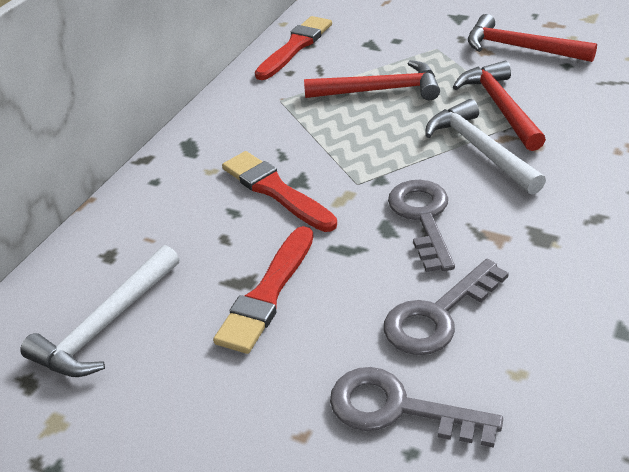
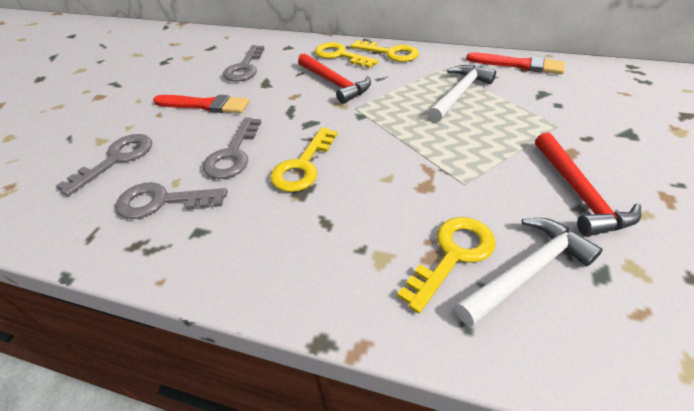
grey key: [330,367,503,448] [384,259,509,355] [388,180,455,272] = 3 -> [56,134,152,196] [115,182,227,219] [203,118,261,179] [223,45,265,81] = 4
red brush: [213,226,314,354] [222,151,337,232] [255,16,332,80] = 3 -> [153,95,249,113] [466,52,565,74] = 2
red hammer: [304,60,440,100] [453,61,546,151] [468,14,597,62] = 3 -> [298,53,371,104] [535,132,641,237] = 2
yellow key: none = 0 -> [270,127,338,192] [315,42,378,68] [350,40,419,62] [397,217,496,313] = 4

